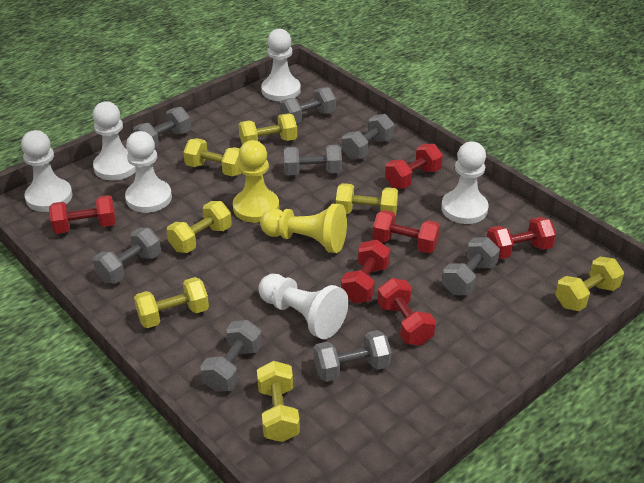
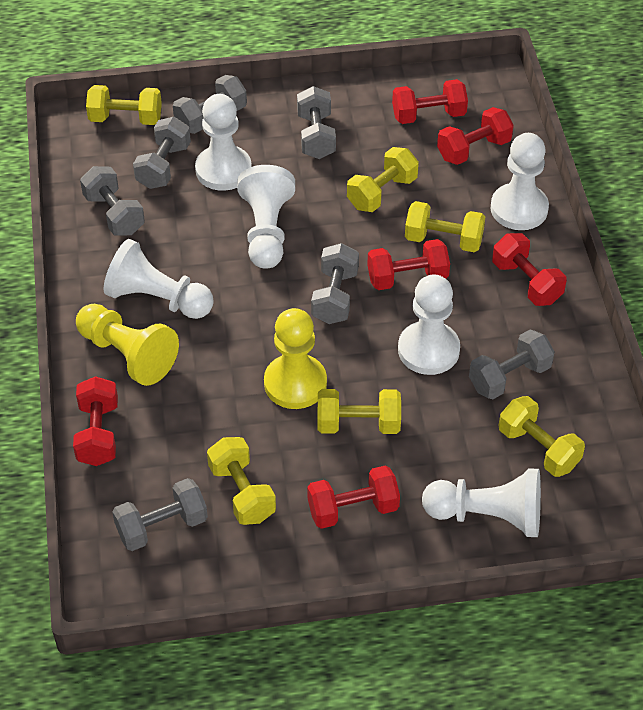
grey dumbbell: [93,228,161,284] [133,107,191,148] [200,320,262,392] [280,87,336,124] [283,145,342,175] [314,330,392,382] [342,114,394,160] [442,237,500,295] = 8 -> [80,166,145,235] [112,478,208,551] [133,117,191,189] [173,75,247,134] [297,86,336,159] [311,243,359,324] [469,329,555,399] = 7
yellow dumbbell: [134,277,209,328] [167,201,232,253] [183,138,241,177] [239,113,297,145] [257,361,300,442] [336,183,398,215] [555,257,624,311] = 7 -> [86,85,162,125] [207,437,276,525] [318,389,401,434] [347,147,419,212] [405,201,485,252] [499,396,585,477] = 6

